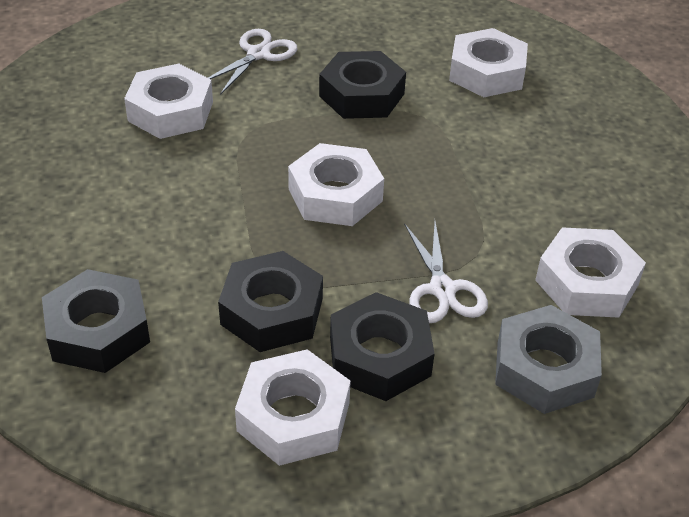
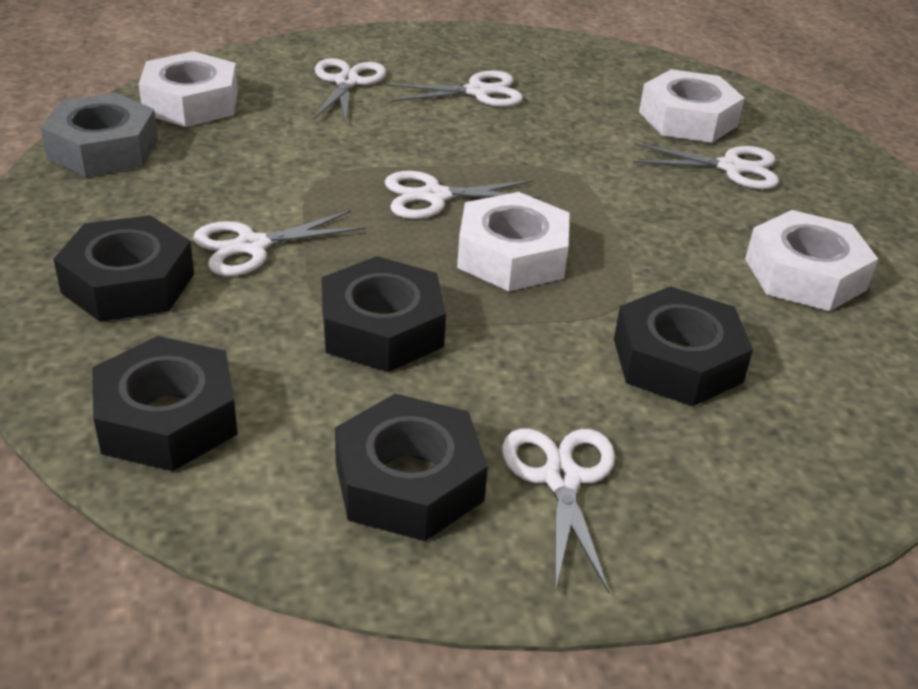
black nut: [42,269,150,373] [218,251,323,352] [319,51,406,119] [330,292,435,401] = 4 -> [53,215,194,322] [92,336,238,471] [321,256,446,372] [335,394,488,541] [614,286,753,406] = 5
white nut: [124,64,213,139] [235,349,351,466] [288,143,384,226] [449,28,528,97] [535,227,646,318] = 5 -> [138,51,238,127] [457,192,570,291] [639,69,744,143] [745,210,878,311] = 4
white scissors: [208,29,297,95] [404,222,488,323] = 2 -> [193,210,366,276] [313,58,386,123] [385,171,542,219] [386,70,523,107] [502,429,615,593] [633,143,779,189] = 6

